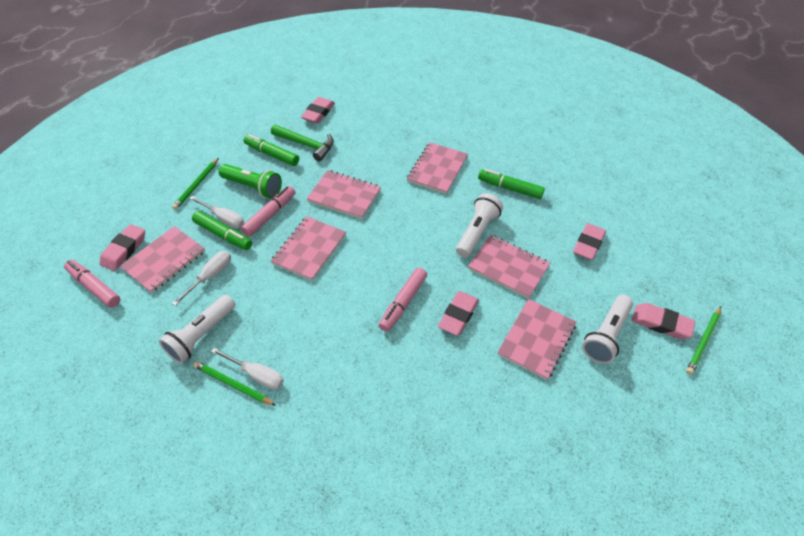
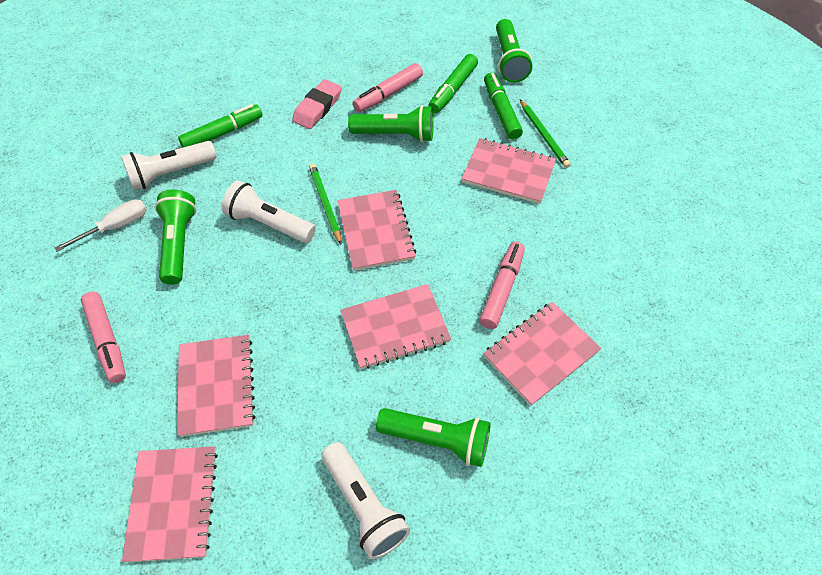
green flashlight: [218,164,282,199] = 1 -> [155,190,196,285] [348,105,434,142] [376,408,491,467] [496,19,532,83] = 4
green hammer: [271,124,334,161] = 1 -> none = 0
green pencil: [172,158,219,210] [193,361,276,406] [686,306,721,375] = 3 -> [309,163,341,244] [520,99,571,168] = 2
pink eraser: [99,224,145,271] [301,97,335,124] [438,291,479,336] [573,223,606,260] [632,303,695,339] = 5 -> [292,79,342,129] = 1
white screwdriver: [172,251,231,306] [189,196,244,229] [211,348,284,390] = 3 -> [54,199,147,252] = 1

